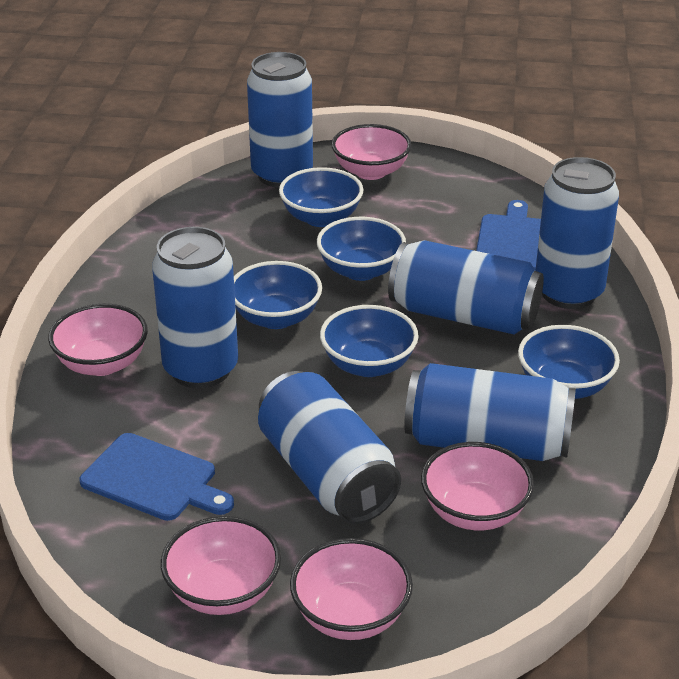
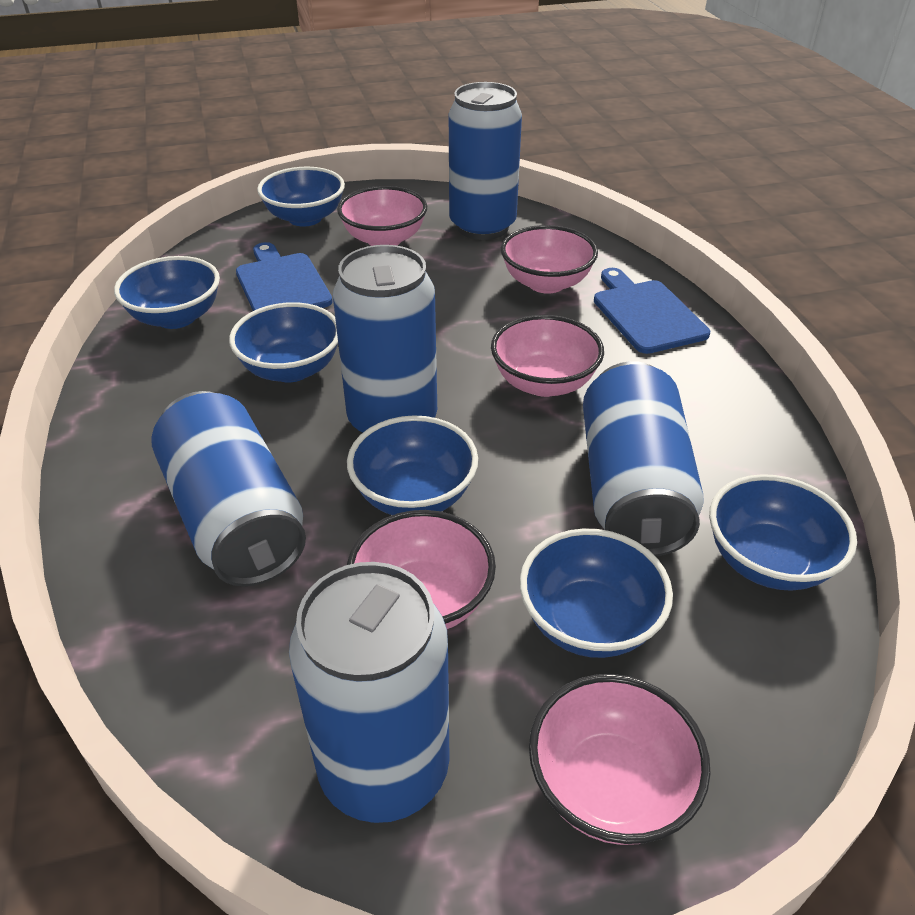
blue bowl: [234,261,322,329] [279,167,364,227] [317,217,406,281] [320,305,419,377] [518,325,620,399] = 5 -> [114,256,220,329] [229,302,338,382] [257,167,345,227] [347,415,478,515] [520,528,673,658] [709,474,857,591] = 6
blue can: [152,227,238,388] [247,52,313,188] [258,371,401,524] [388,240,544,334] [404,363,576,461] [535,157,619,309] = 6 -> [151,391,306,586] [289,562,450,823] [333,245,437,433] [449,82,522,240] [583,361,704,557] = 5

